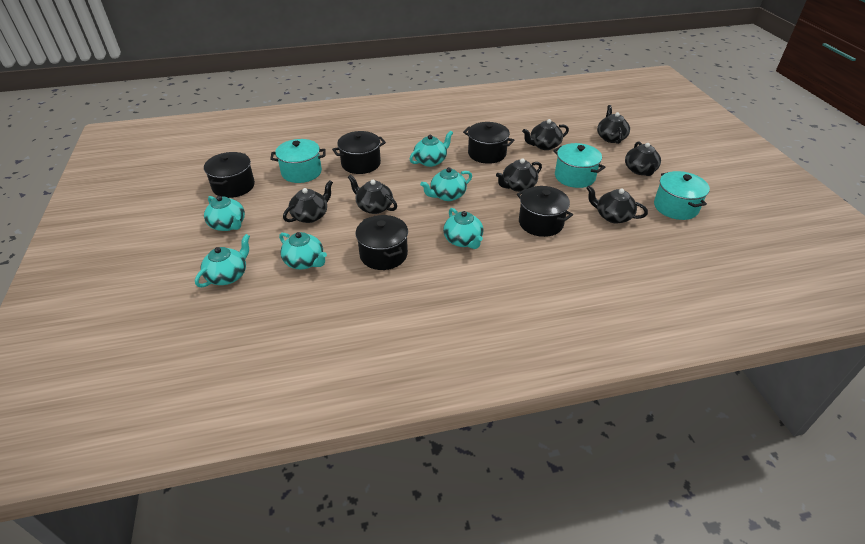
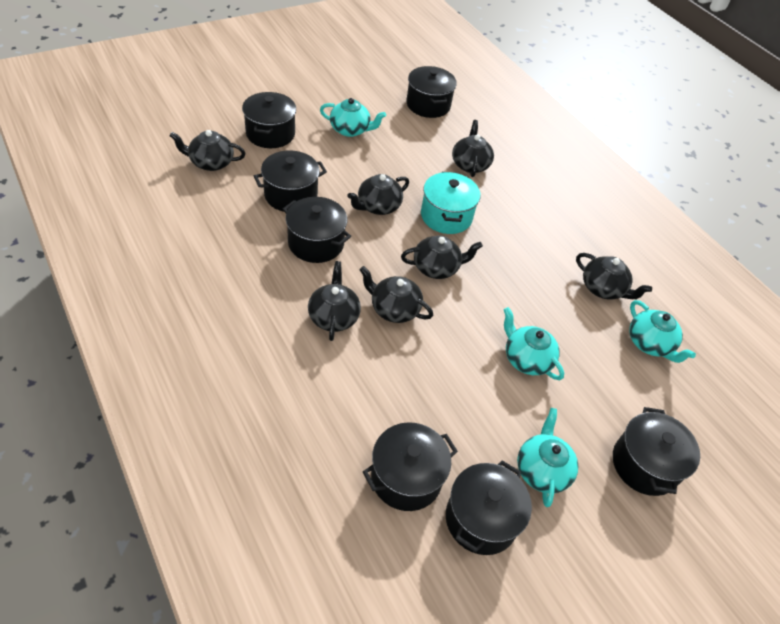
black pot: [204,152,255,198] [332,131,386,174] [355,215,408,270] [463,122,514,164] [517,186,573,237] = 5 -> [242,92,296,148] [254,151,327,212] [283,197,351,263] [363,422,458,511] [406,66,457,118] [446,460,532,555] [613,407,700,496] = 7
turquoise pot: [270,139,326,183] [553,143,605,188] [654,171,710,220] = 3 -> [421,172,480,234] = 1
turquoise teapot: [195,234,250,287] [204,196,245,231] [279,232,327,269] [410,131,453,167] [420,167,472,201] [443,208,483,249] = 6 -> [320,98,386,137] [504,307,564,380] [517,408,578,507] [629,300,696,363] = 4

